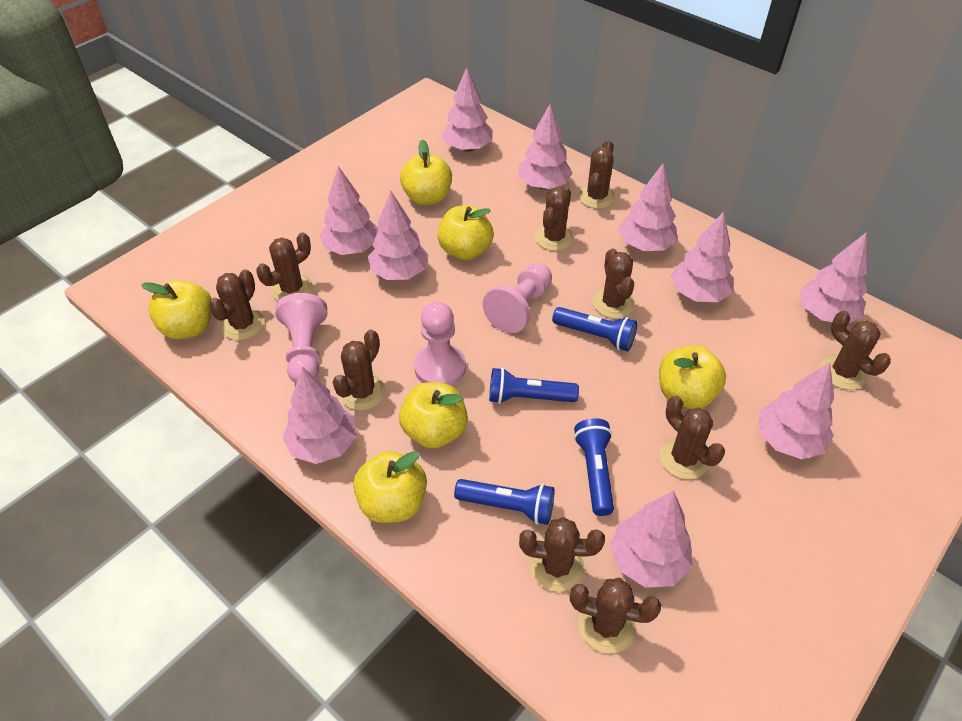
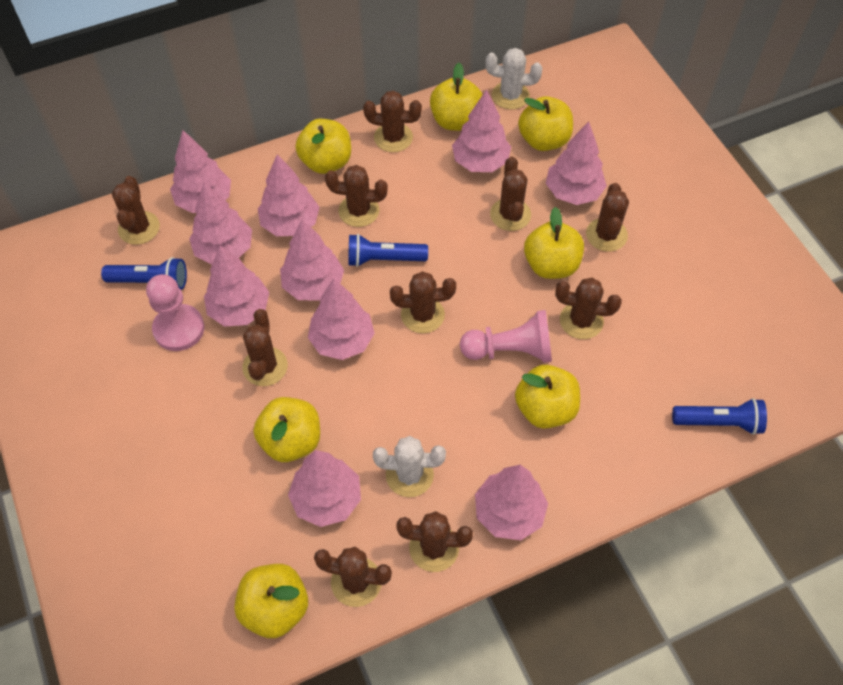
blue flashlight: [454,479,554,525] [489,368,579,404] [552,307,637,351] [574,418,614,516] = 4 -> [101,257,187,290] [348,234,428,267] [672,398,767,435] = 3
pink pawn: [275,293,327,383] [414,302,466,386] [483,263,552,333] = 3 -> [146,274,204,351] [460,310,552,363] = 2
white cactus: none = 0 -> [373,436,446,497] [485,48,542,109] = 2
yellow apple: [141,280,212,339] [353,451,427,523] [399,382,468,448] [400,139,452,205] [437,205,493,260] [659,345,726,409] = 6 -> [234,564,308,638] [254,397,320,462] [295,119,351,174] [430,63,483,131] [515,365,580,429] [518,96,573,151] [524,207,584,279] = 7

